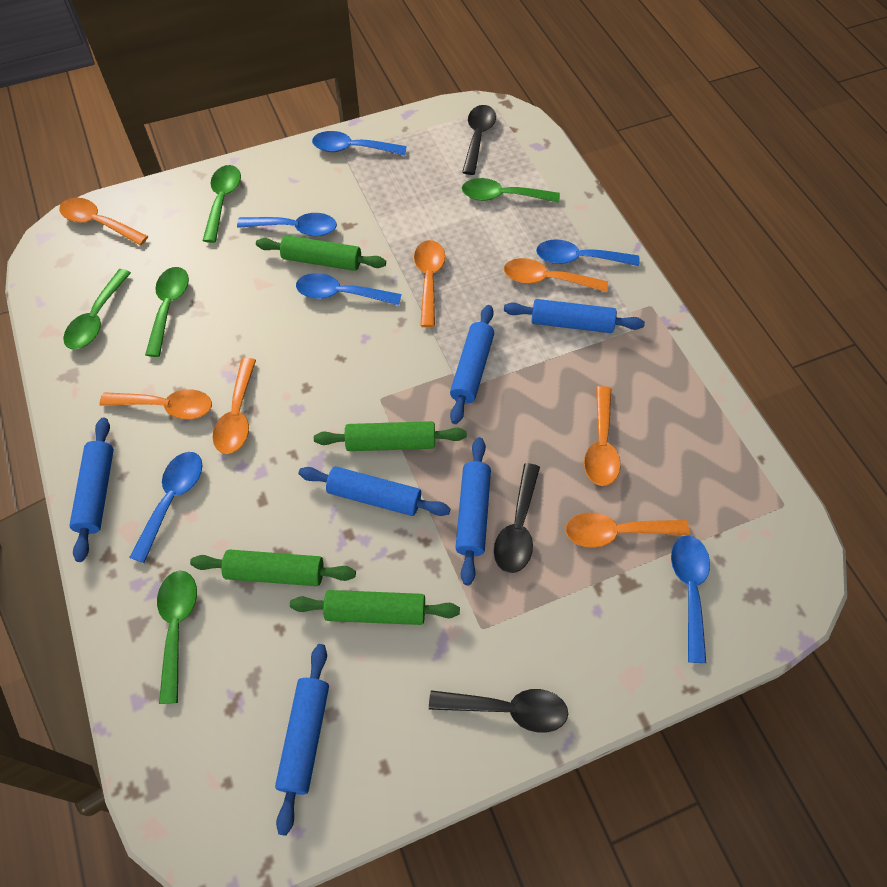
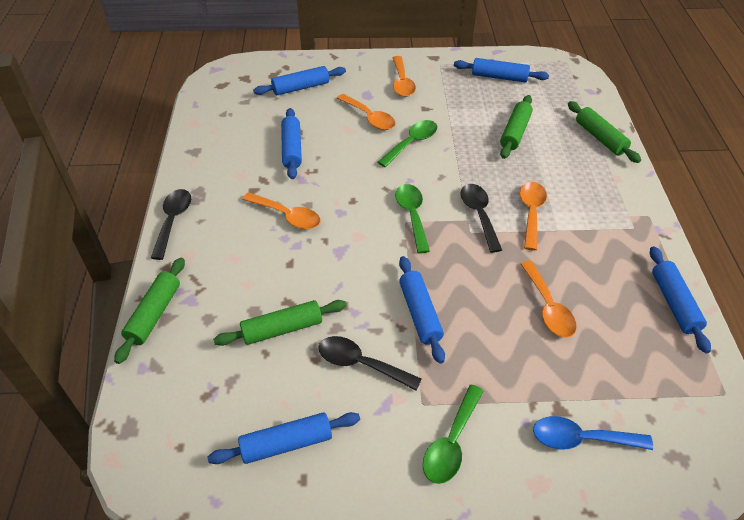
blue spoon: [129,452,203,563] [237,213,337,236] [296,273,401,305] [312,131,407,155] [536,240,640,266] [671,535,710,663] = 6 -> [533,416,653,450] = 1
green spoon: [63,269,131,349] [145,267,189,357] [157,571,197,704] [202,165,241,243] [462,178,560,203] = 5 -> [378,120,437,167] [395,184,430,253] [423,385,484,484] = 3
orange spoon: [59,198,148,246] [99,389,212,419] [213,358,256,454] [414,240,445,327] [504,258,608,292] [566,513,690,548] [584,386,621,486] = 7 -> [242,192,321,230] [337,94,396,130] [393,56,416,97] [520,182,547,250] [521,261,577,338] = 5

